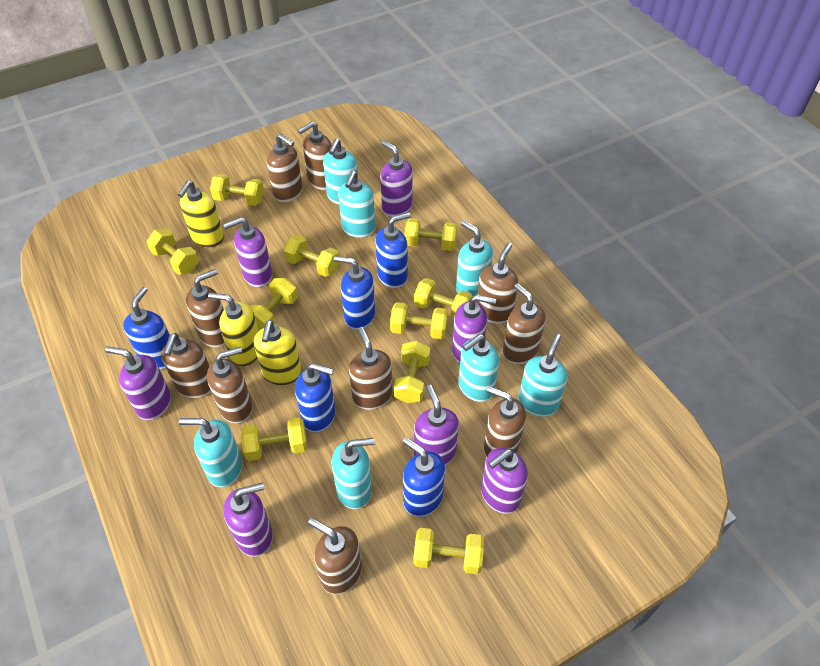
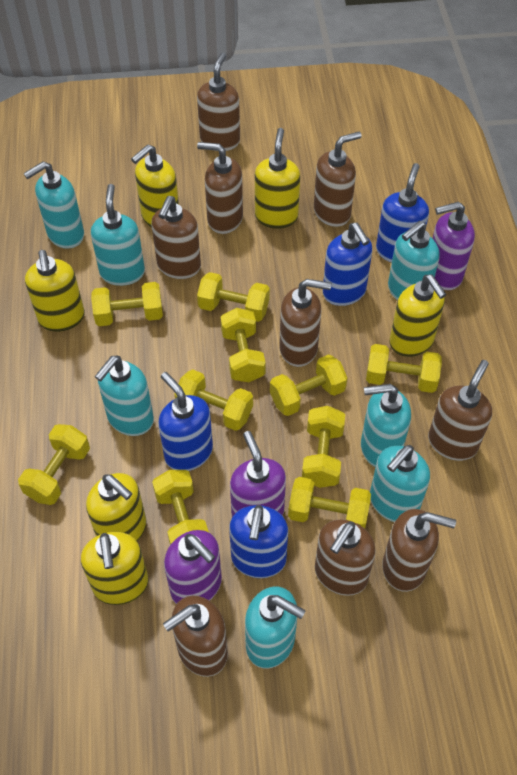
blue soap dispenser: [123,287,170,369] [295,363,336,432] [334,256,375,330] [375,212,411,288] [403,437,445,517] = 5 -> [158,372,213,471] [229,505,288,578] [323,222,373,306] [376,163,429,263] = 4
brown soap dispenser: [161,333,211,398] [186,269,225,347] [207,347,253,424] [267,134,303,202] [298,121,332,190] [308,518,362,595] [349,327,392,410] [477,243,518,324] [484,386,526,457] [502,283,546,364] = 10 -> [151,196,201,279] [163,595,228,677] [197,53,240,151] [197,142,243,234] [279,279,331,367] [314,132,362,227] [315,519,376,596] [382,509,456,592] [428,360,492,461] = 9
purple soap dispenser: [105,346,171,420] [223,217,272,287] [223,483,273,557] [380,141,413,217] [414,385,459,465] [452,295,496,363] [481,448,528,514] = 7 -> [164,530,222,604] [230,431,286,517] [432,202,475,290] = 3
yellow soap dispenser: [178,180,224,247] [208,293,259,366] [254,320,302,385] = 3 -> [25,250,85,332] [81,532,148,605] [86,473,146,541] [131,144,179,227] [255,128,300,229] [389,275,446,357] = 6

